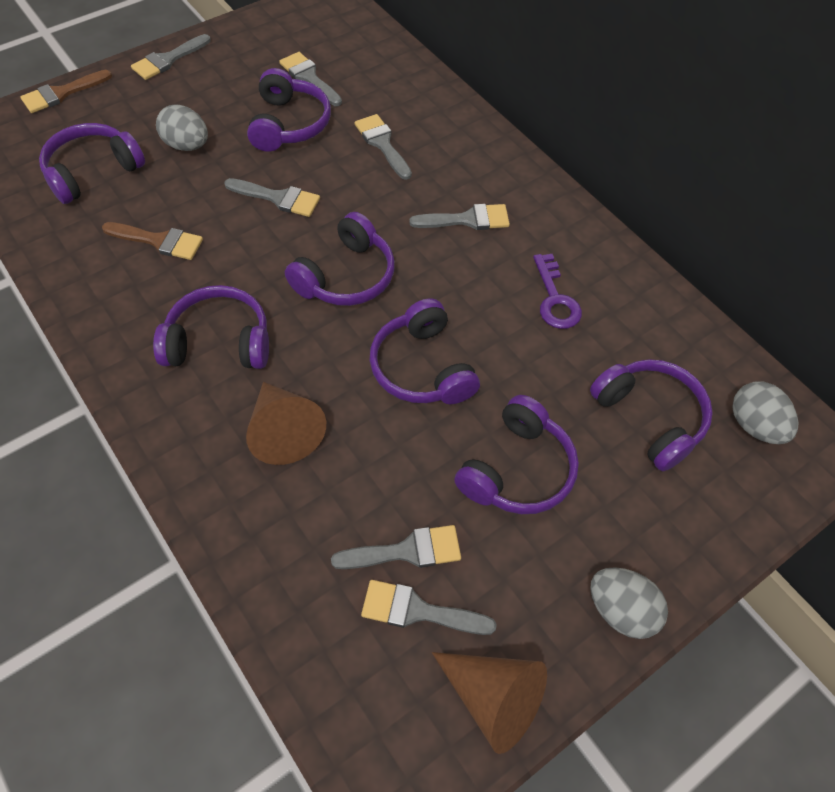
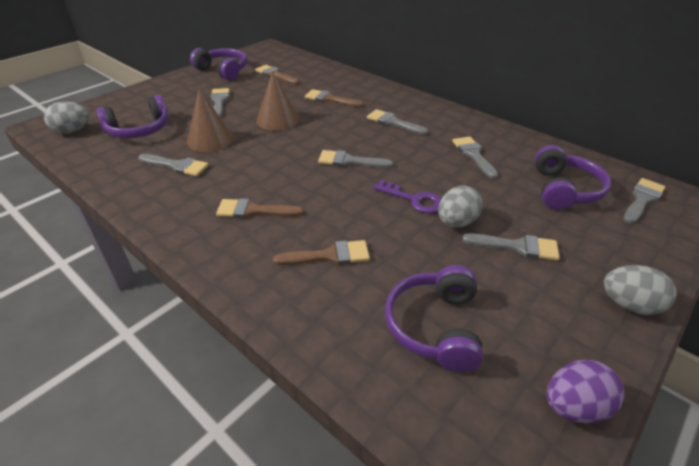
brown brush: [20,70,112,113] [102,222,203,260] = 2 -> [216,198,303,218] [255,65,299,85] [273,240,370,265] [305,89,363,107] = 4
purple egg: none = 0 -> [547,360,625,424] = 1
purple headphones: [39,123,145,204] [153,285,269,369] [247,68,331,152] [285,212,395,306] [369,299,480,404] [454,395,579,514] [590,359,713,471] = 7 -> [96,95,169,138] [190,48,247,80] [385,265,483,372] [534,145,611,210] = 4

